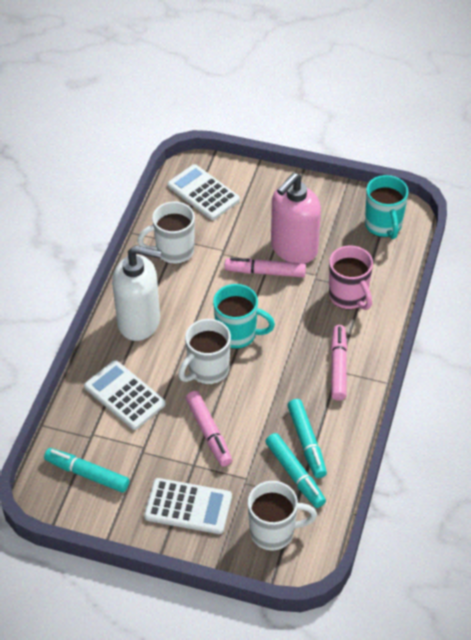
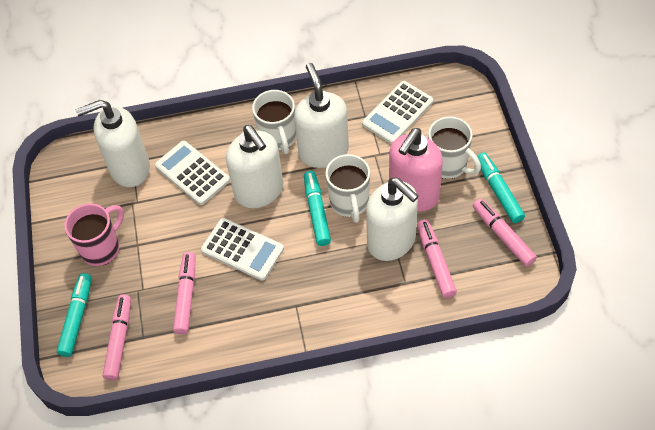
pink marker: [186,391,232,467] [224,257,306,277] [331,325,347,401] = 3 -> [103,294,131,381] [173,252,195,334] [417,219,457,298] [473,198,537,266] = 4
turquoise mug: [213,284,275,349] [365,175,408,239] = 2 -> none = 0
white soap dispenser: [112,245,162,341] = 1 -> [75,100,150,187] [226,125,283,208] [294,63,349,168] [366,178,419,261] = 4

